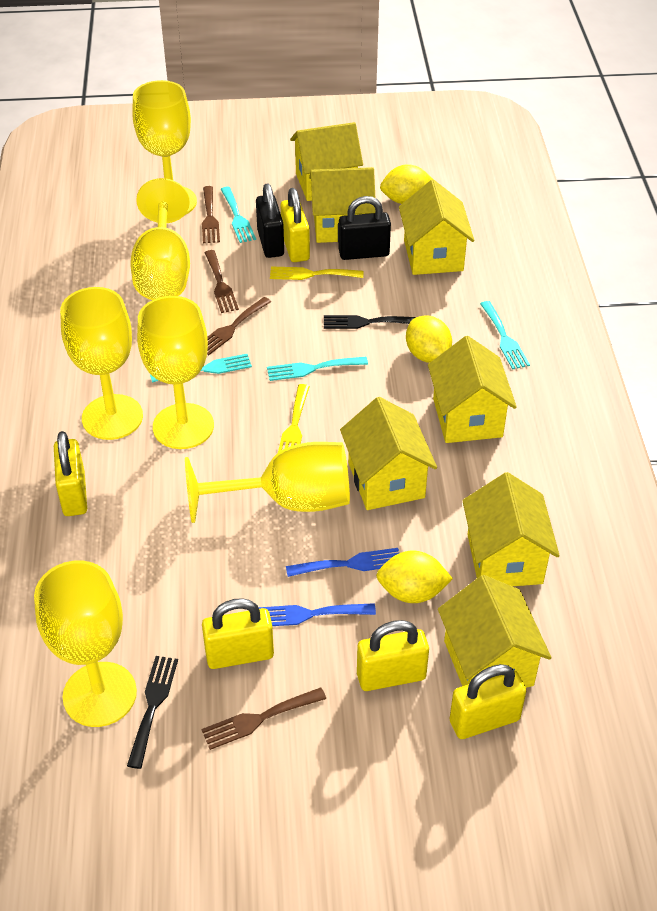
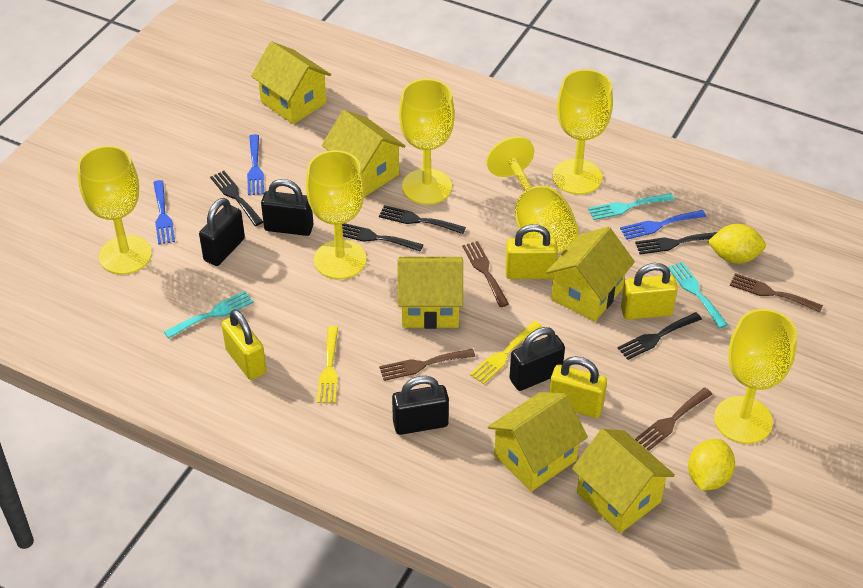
black fork: [127,656,178,769] [324,315,416,329] = 2 -> [210,171,263,226] [342,223,424,252] [379,205,466,234] [618,312,702,360] [635,232,717,255] = 5
black padlock: [256,184,284,258] [339,196,391,260] = 2 -> [199,198,245,266] [261,179,313,236] [392,376,449,435] [510,327,565,391] = 4
blue fork: [258,603,376,626] [286,548,399,577] = 2 -> [153,180,175,245] [247,134,264,195] [620,210,706,240] = 3
turquoise fork: [150,354,252,383] [221,187,256,243] [267,357,368,381] [480,301,530,370] = 4 -> [164,291,253,339] [588,193,674,220] [668,262,728,329] = 3
yellow house: [290,122,363,201] [309,167,375,243] [340,397,437,510] [399,180,474,275] [428,336,517,443] [438,575,552,688] [463,472,560,586] = 7 -> [251,41,331,124] [322,110,406,197] [398,257,463,329] [488,392,588,492] [546,227,635,322] [572,429,675,533] = 6
yellow lemon: [376,551,453,603] [380,164,434,204] [406,316,452,363] = 3 -> [688,439,735,491] [708,224,766,264] = 2
yellow padlock: [54,431,87,516] [202,598,274,669] [280,188,310,262] [357,620,429,691] [449,664,526,739] = 5 -> [221,309,266,380] [505,224,558,279] [549,356,607,418] [621,263,678,320] = 4

